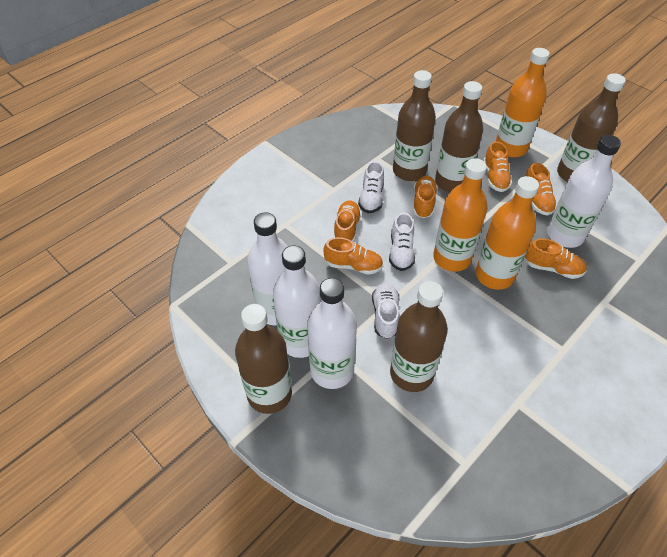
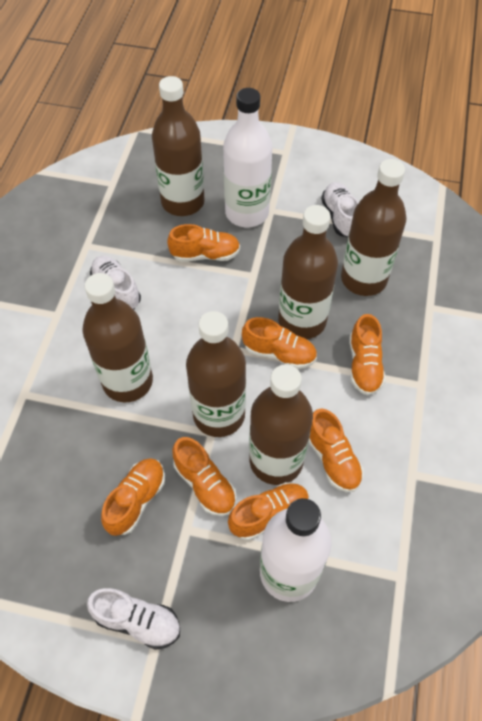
brown bottle: [235,304,292,414] [390,281,448,392] [393,70,436,181] [435,81,483,192] [557,73,626,182] = 5 -> [82,273,153,402] [152,76,205,216] [186,311,246,437] [249,364,313,485] [278,205,338,339] [341,159,406,296] = 6
orange bottle: [433,158,487,272] [476,176,539,290] [496,48,550,157] = 3 -> none = 0
orange shoe: [324,237,383,275] [333,200,361,242] [413,176,437,218] [483,141,512,192] [525,238,587,279] [526,163,557,216] = 6 -> [101,458,165,536] [167,224,240,262] [172,437,236,516] [228,482,309,541] [242,317,317,369] [309,408,364,492] [349,314,386,395] = 7
white bottle: [247,212,288,325] [273,245,321,358] [307,278,357,389] [547,135,621,248] = 4 -> [223,88,272,227] [260,498,332,602] = 2

